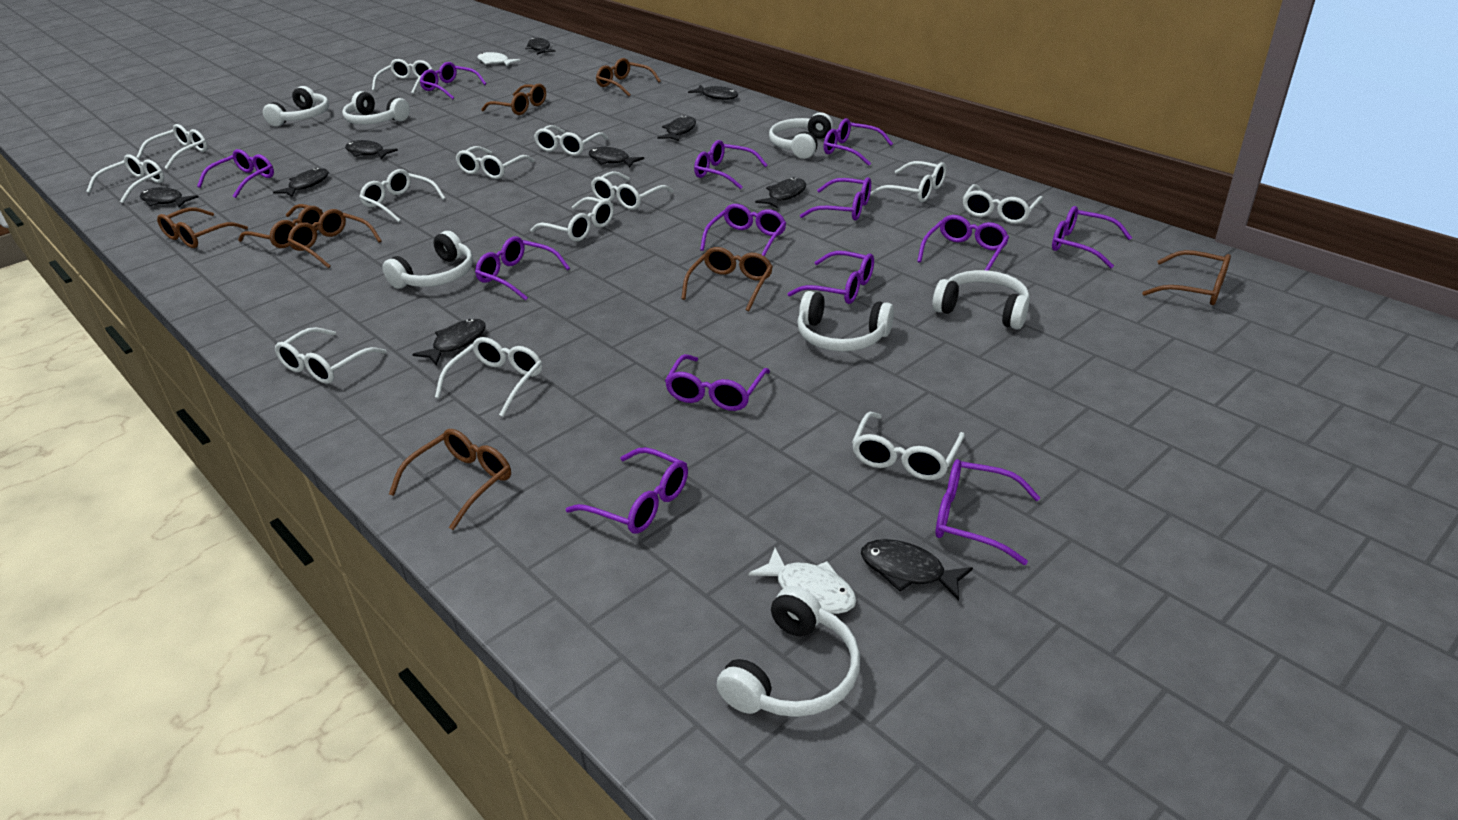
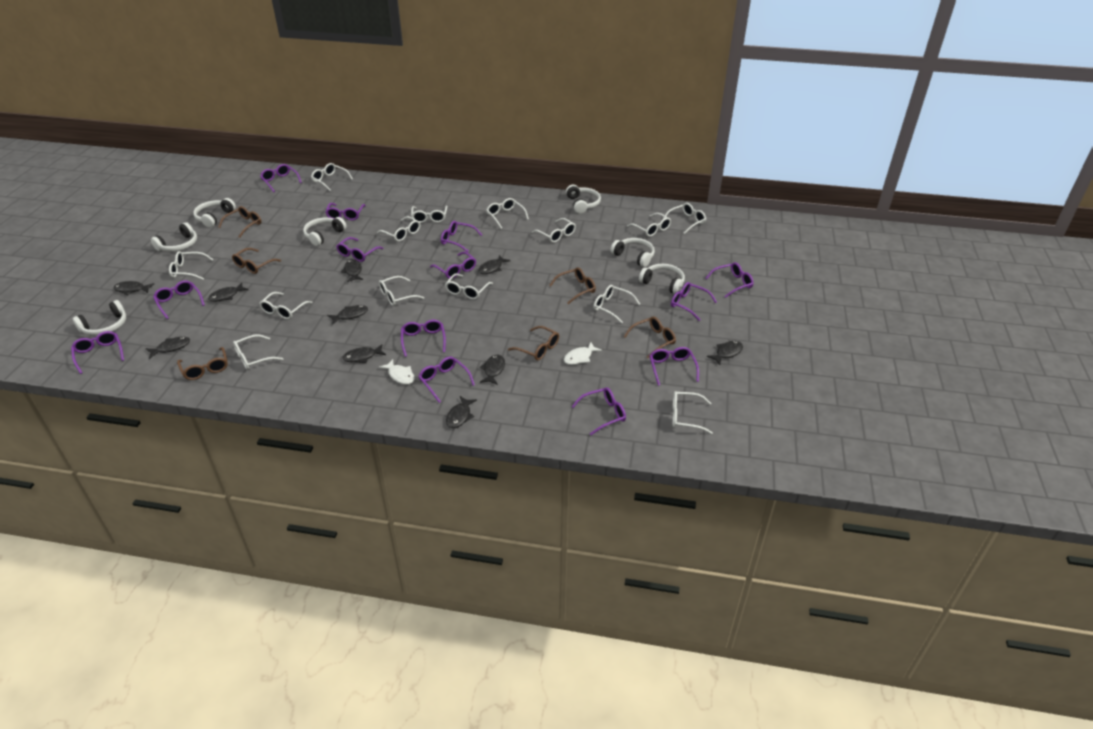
brown glasses: [157,207,248,248] [238,204,323,248] [287,209,382,268] [389,429,511,530] [481,84,546,115] [596,58,661,96] [681,247,773,312] [1142,250,1231,305] = 8 -> [177,347,228,380] [218,206,261,238] [232,248,281,274] [508,326,559,360] [549,267,596,304] [624,316,676,358] = 6
white glasses: [86,154,164,203] [136,124,207,169] [275,327,387,384] [359,169,446,222] [372,59,433,94] [435,337,542,416] [456,146,534,179] [530,197,614,242] [534,125,608,156] [591,171,673,210] [852,412,965,480] [870,161,946,202] [963,184,1043,224] = 13 -> [169,251,214,280] [233,334,284,370] [259,292,313,319] [311,163,353,191] [377,216,420,241] [379,276,424,306] [411,205,447,223] [445,273,493,300] [486,198,529,229] [532,218,576,243] [593,285,640,324] [627,213,671,237] [662,203,706,234] [673,391,713,434] = 14

